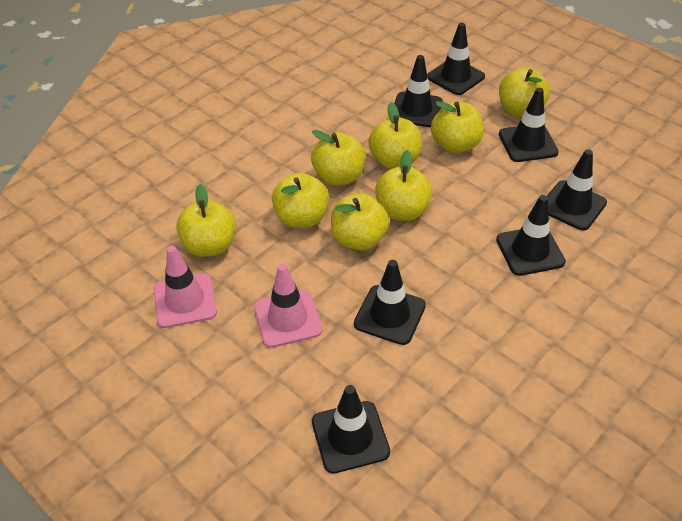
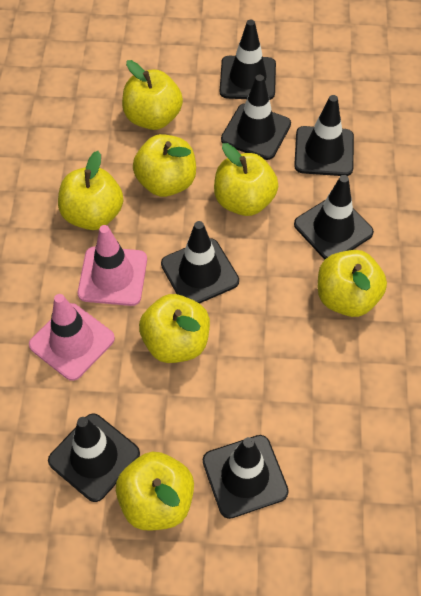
yellow apple: [176,184,236,257] [272,173,329,228] [311,130,365,185] [331,193,389,251] [368,102,422,169] [375,150,432,221] [431,101,484,153] [499,68,550,117] = 8 -> [58,151,123,230] [116,452,194,531] [122,60,183,130] [133,134,196,197] [139,294,210,363] [214,143,278,216] [318,250,387,317] = 7

